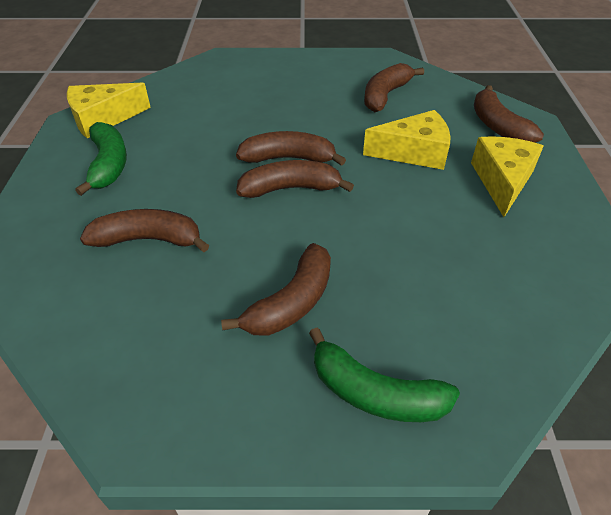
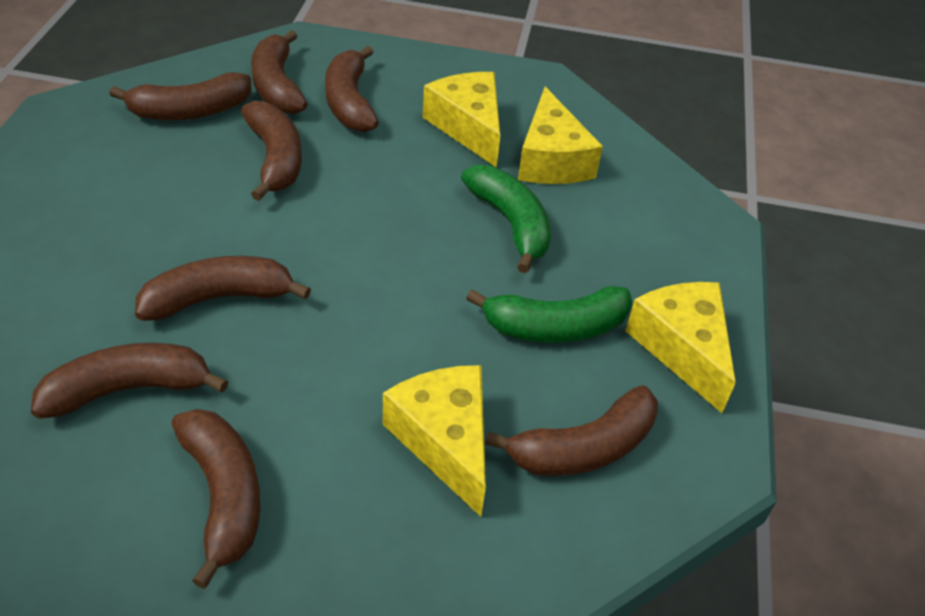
brown banana: [80,209,209,252] [221,243,331,336] [236,131,346,166] [236,160,354,198] [364,63,424,112] [474,85,544,143] = 6 -> [31,343,229,419] [109,72,251,120] [135,256,311,321] [172,409,261,589] [241,101,302,201] [251,30,307,114] [325,46,379,132] [485,385,658,476] = 8
yellow cheese: [67,82,151,138] [363,110,451,170] [471,136,543,217] = 3 -> [383,365,486,517] [423,72,500,168] [518,87,603,184] [626,282,736,413] = 4

